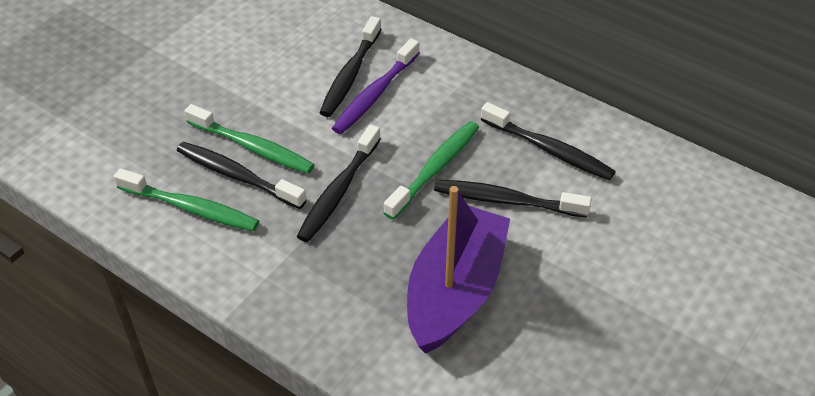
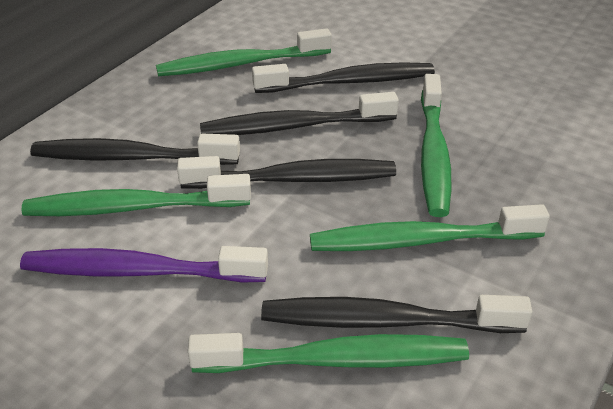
green toothbrush: [114,168,259,231] [184,104,315,174] [384,121,479,220] = 3 -> [21,174,251,216] [156,28,332,76] [188,333,469,373] [310,204,550,251] [421,74,452,217] = 5
purple boat: [407,186,510,354] = 1 -> none = 0

